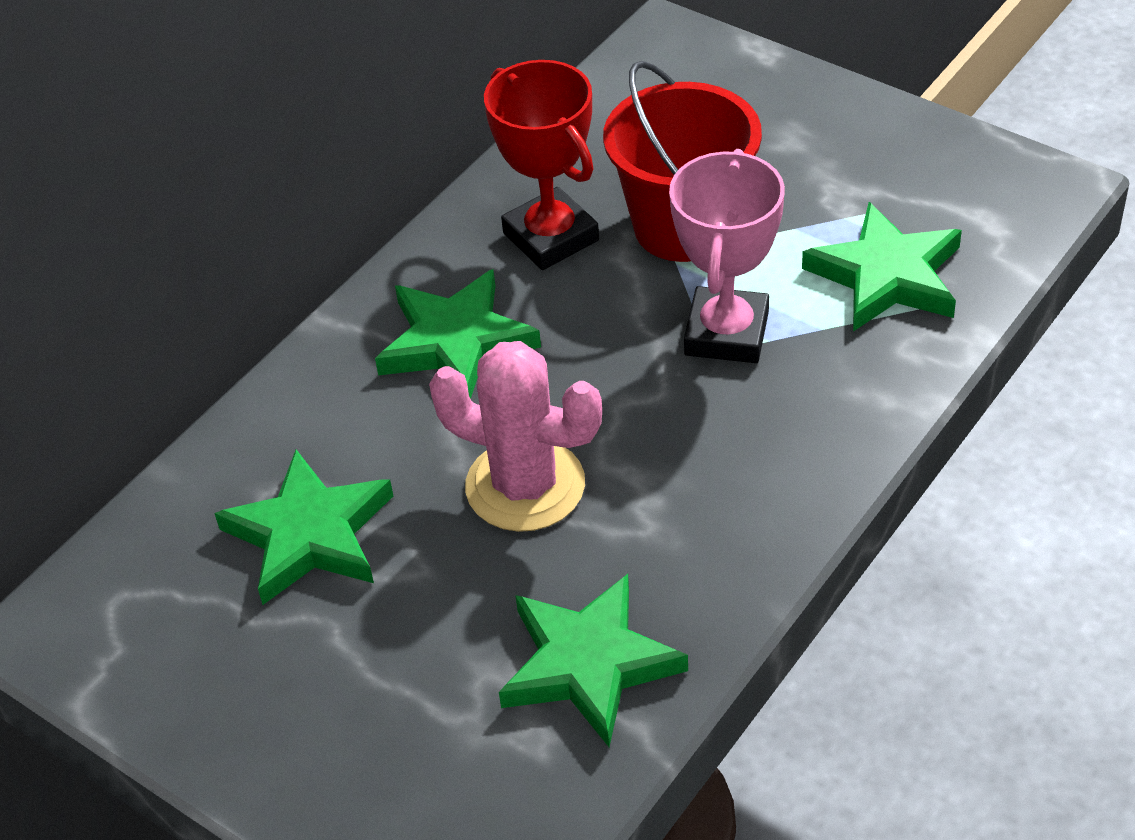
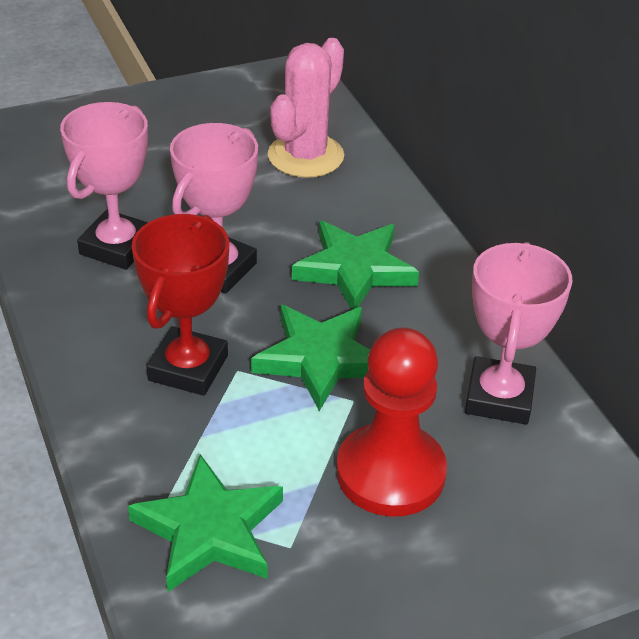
green star: [214,450,393,605] [375,269,541,399] [499,574,688,747] [802,202,962,332] = 4 -> [128,454,283,592] [251,305,370,411] [292,221,419,310] = 3
pink trophy: [669,149,785,363] = 1 -> [60,102,148,270] [170,123,258,294] [465,242,573,424] = 3
red bucket: [603,61,762,262] = 1 -> none = 0
red pawn: none = 0 -> [336,327,447,517] = 1

